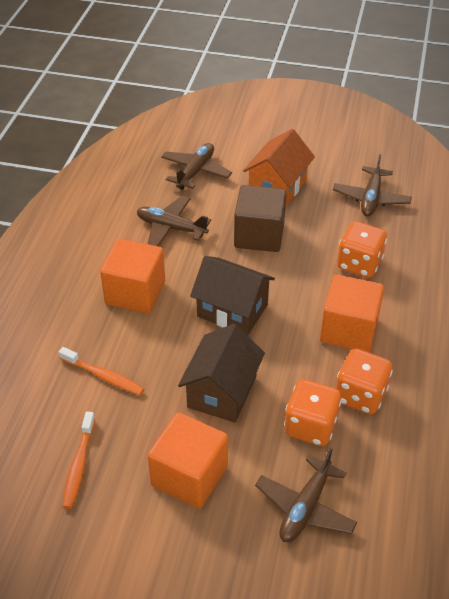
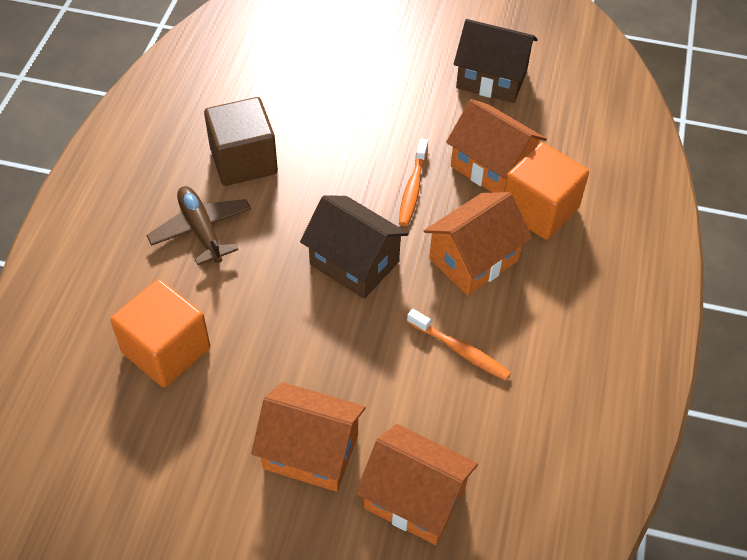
brown plane: [137,196,211,246] [161,143,232,190] [255,448,357,542] [333,154,412,216] = 4 -> [146,186,251,265] = 1
orange cube: [100,239,165,313] [147,412,228,509] [320,274,384,352] = 3 -> [110,279,210,387] [504,142,589,240] = 2
orange dice: [284,379,342,446] [336,349,393,414] [337,221,387,278] = 3 -> none = 0
orange house: [243,129,315,207] = 1 -> [251,382,366,492] [356,424,478,545] [424,192,532,296] [446,99,547,193] = 4

